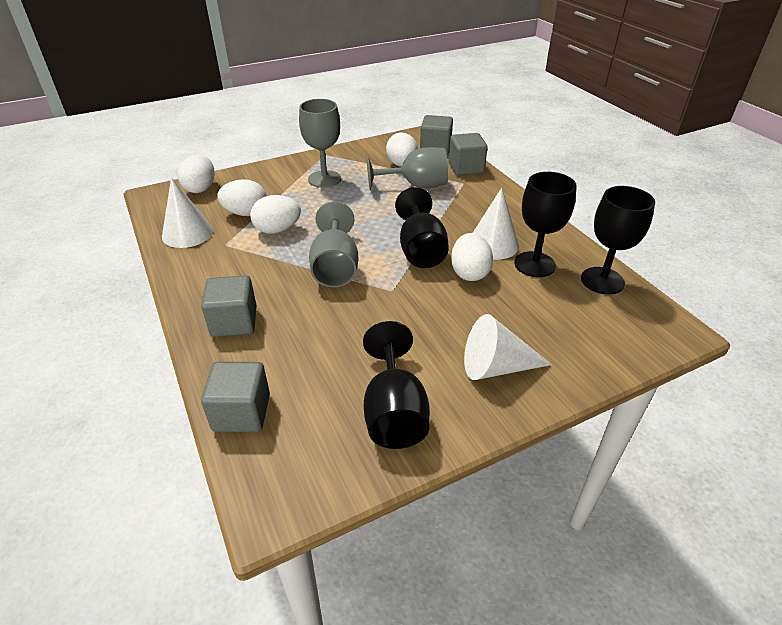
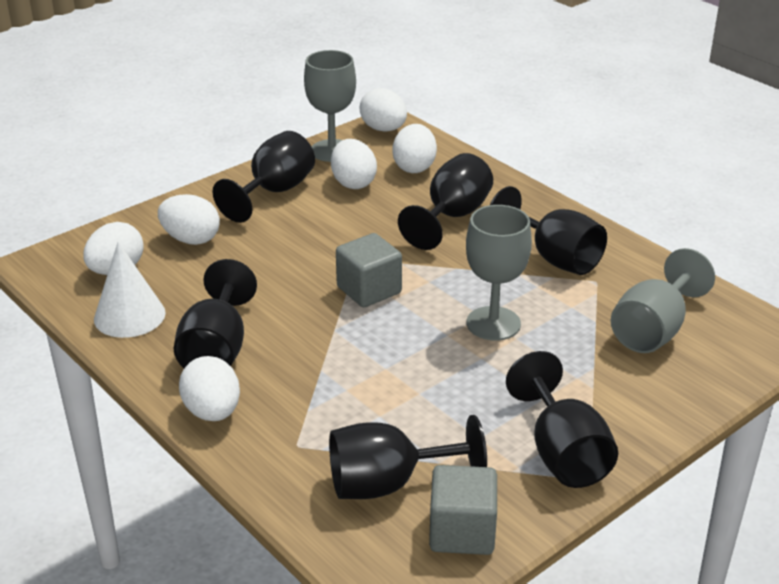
black goblet: [363,321,430,449] [395,187,449,268] [514,172,577,277] [581,186,655,295] = 4 -> [174,259,257,368] [212,131,315,223] [329,415,487,499] [398,153,493,250] [490,186,607,275] [506,351,618,488] = 6
grey cube: [201,275,257,337] [201,362,270,432] [420,115,453,155] [449,133,488,175] = 4 -> [336,233,402,308] [429,465,497,555] = 2
white cone: [162,177,213,248] [464,314,552,380] [473,188,519,260] = 3 -> [94,242,166,338] = 1
white egg: [178,155,215,193] [217,179,267,216] [250,195,301,234] [386,132,418,166] [451,233,493,281] = 5 -> [83,222,144,275] [158,194,220,245] [179,356,240,421] [331,139,377,189] [359,88,407,132] [392,124,437,173] = 6

